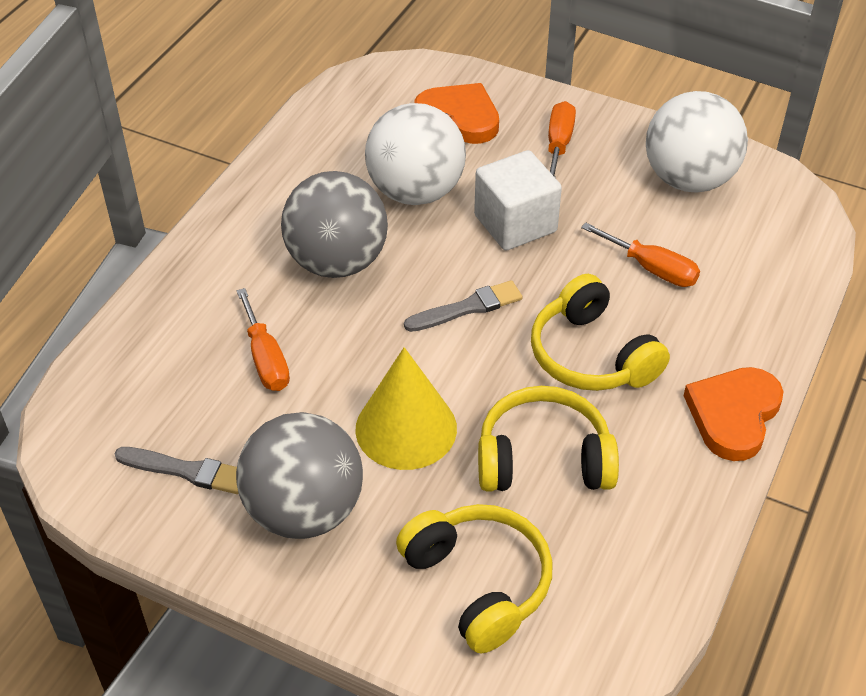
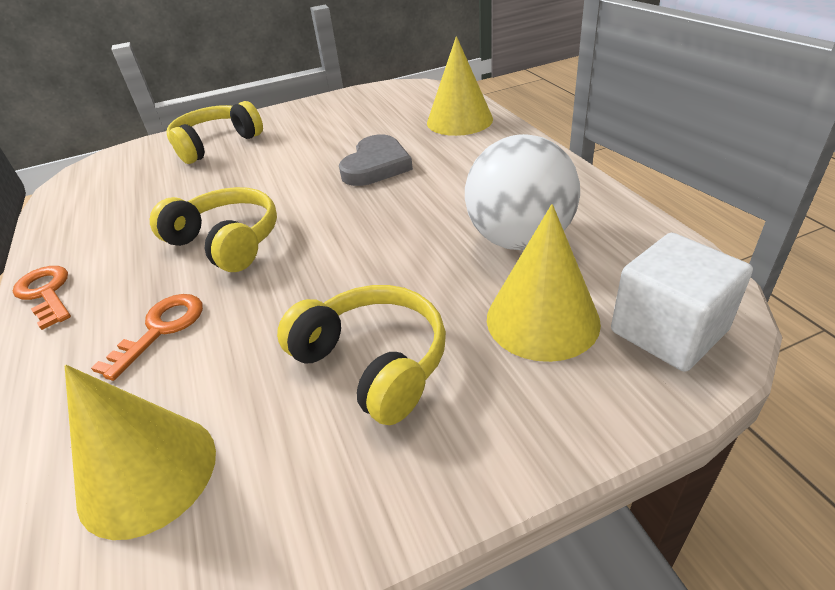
grey ball: [236,412,363,539] [281,171,388,278] = 2 -> none = 0
grey brush: [114,447,238,494] [404,280,523,332] = 2 -> none = 0
grey heart: none = 0 -> [339,135,413,186] = 1
orange heart: [414,83,499,144] [684,367,783,461] = 2 -> none = 0
orange key: none = 0 -> [13,266,71,330] [91,294,203,381] = 2
orange screwdriver: [237,288,290,391] [548,101,576,178] [581,223,700,287] = 3 -> none = 0
white ball: [365,103,466,205] [646,91,748,193] = 2 -> [465,134,580,250] = 1
yellow cone: [355,347,457,470] = 1 -> [64,365,216,540] [427,36,493,136] [487,204,601,362] = 3

